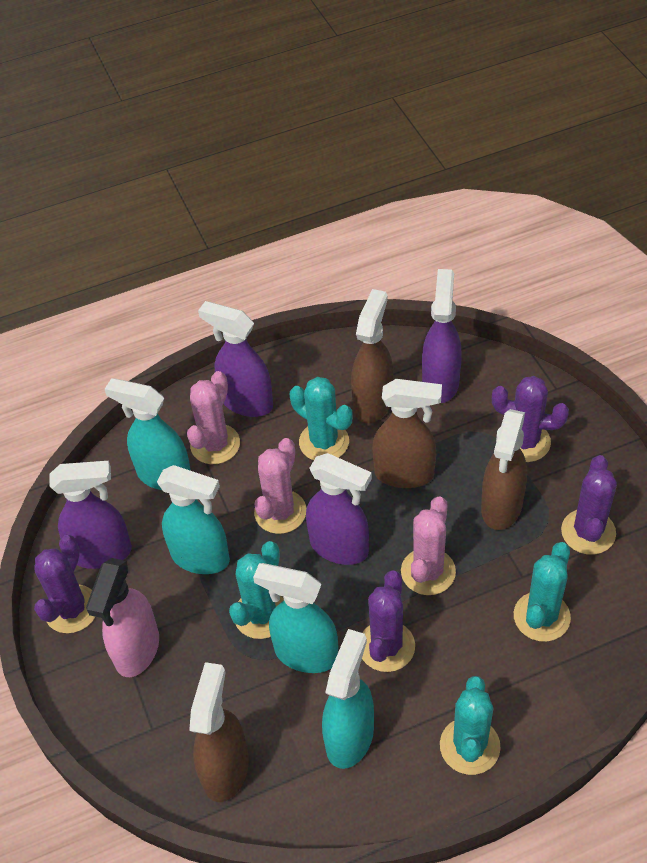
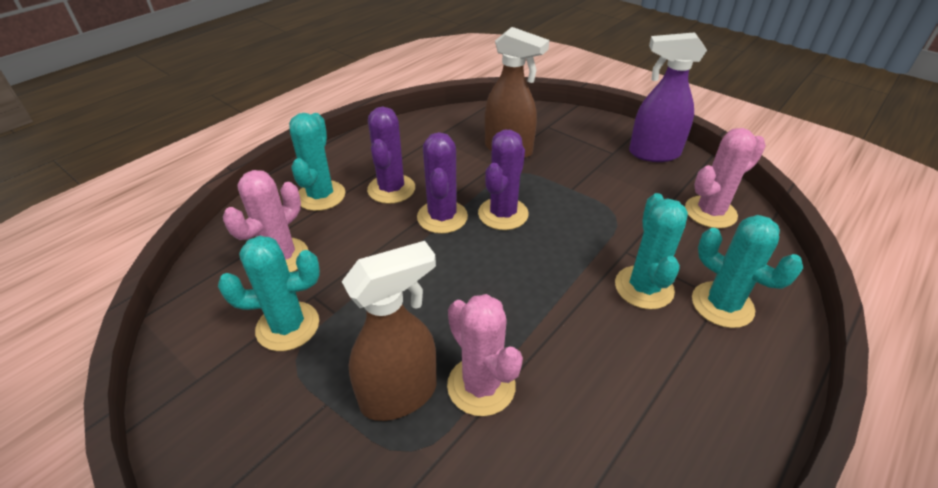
brown spray bottle: [189,662,249,802] [351,289,393,423] [372,379,442,488] [481,409,527,530] = 4 -> [342,241,437,421] [485,27,549,158] = 2
pink spray bottle: [86,558,159,677] = 1 -> none = 0
purple cactus: [34,535,95,633] [362,570,415,672] [492,376,569,462] [561,455,617,555] = 4 -> [367,106,415,204] [417,132,468,234] [478,130,529,230] = 3
purple spray bottle: [49,461,132,569] [198,301,273,417] [306,453,372,565] [422,269,462,403] = 4 -> [629,32,707,162] = 1
turquoise spray bottle: [105,378,191,490] [157,465,230,574] [253,563,338,673] [322,629,374,769] = 4 -> none = 0

